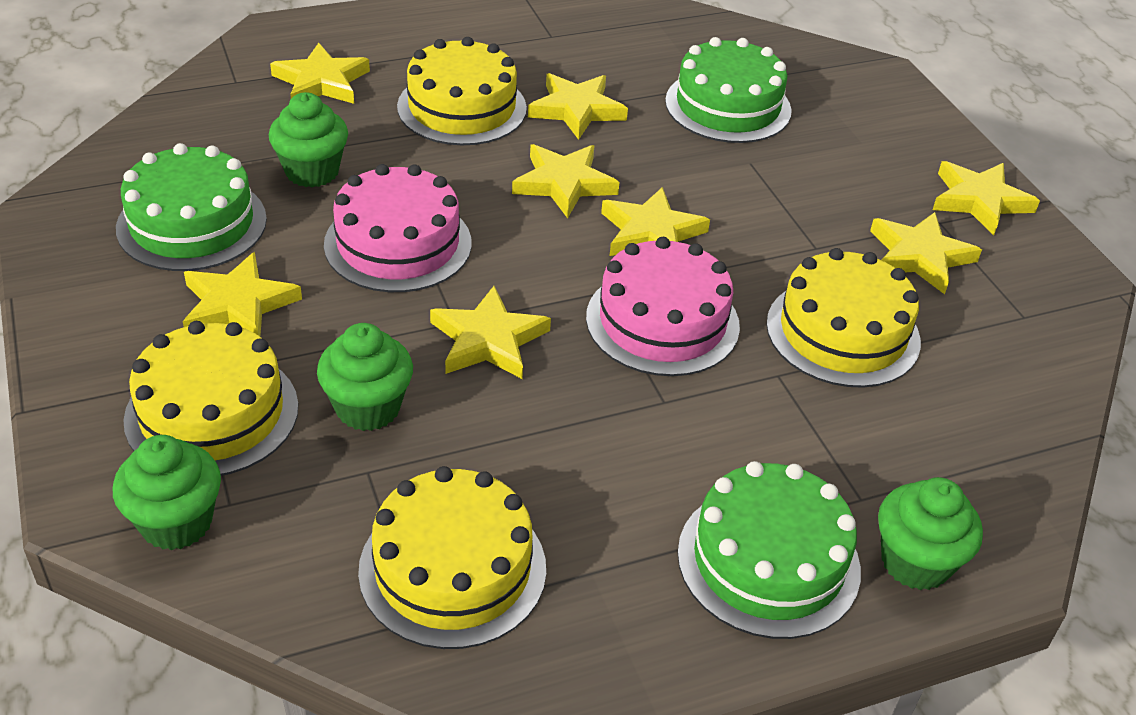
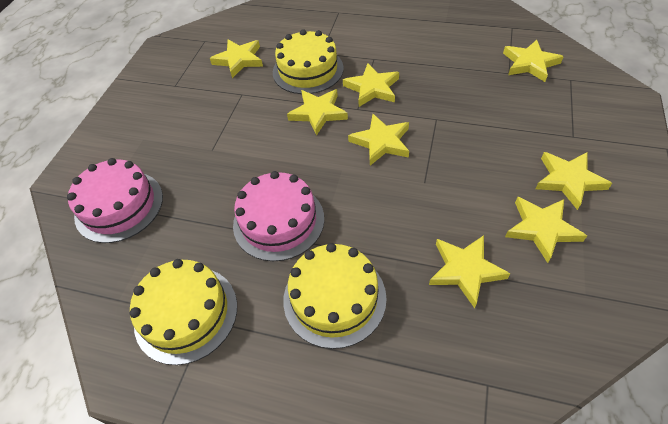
green cake: [116,143,267,271] [665,37,792,143] [678,461,861,639] = 3 -> none = 0
green cupcake: [113,435,221,550] [269,92,348,187] [317,323,413,431] [878,477,983,590] = 4 -> none = 0
yellow cake: [123,321,298,476] [358,466,546,649] [397,37,527,145] [766,248,921,388] = 4 -> [130,259,237,365] [273,29,344,94] [283,243,387,349] = 3

